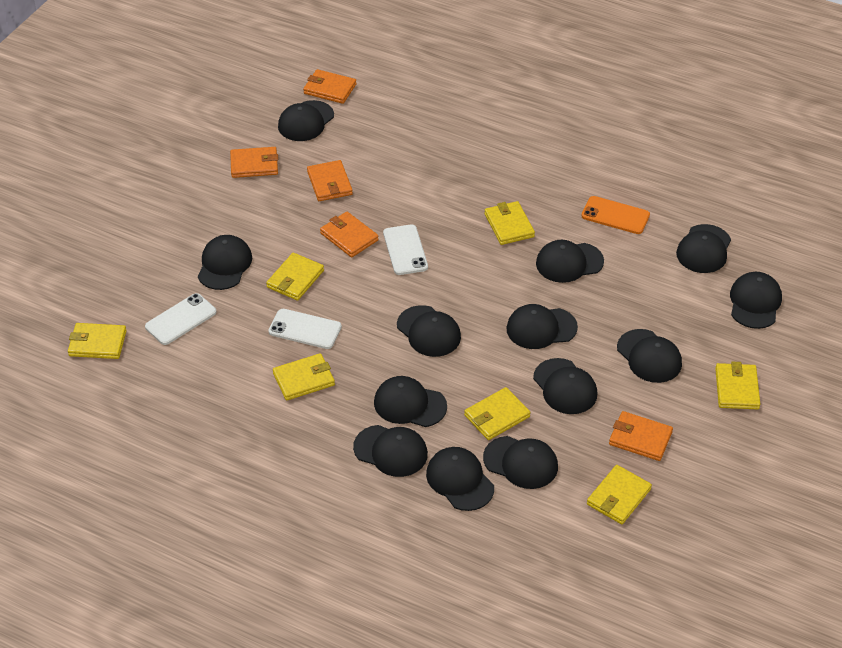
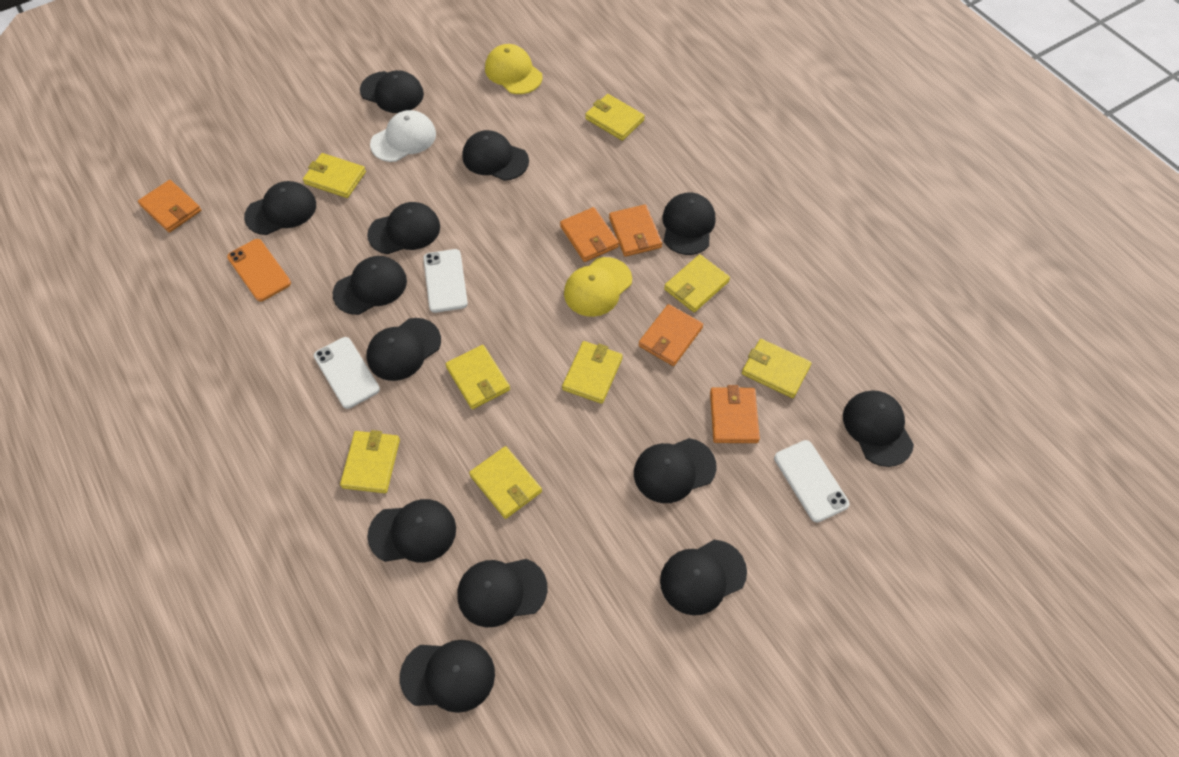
white cap: none = 0 -> [370,110,436,162] = 1
yellow cap: none = 0 -> [485,44,543,94] [564,257,632,317] = 2
yellow wallet: [68,323,127,359] [266,253,324,301] [273,353,335,400] [464,387,530,440] [484,201,535,245] [587,465,652,524] [715,362,760,409] = 7 -> [303,153,366,198] [340,430,400,493] [446,345,510,409] [469,446,542,519] [562,341,623,404] [585,94,645,141] [664,254,730,313] [742,339,812,398] = 8

